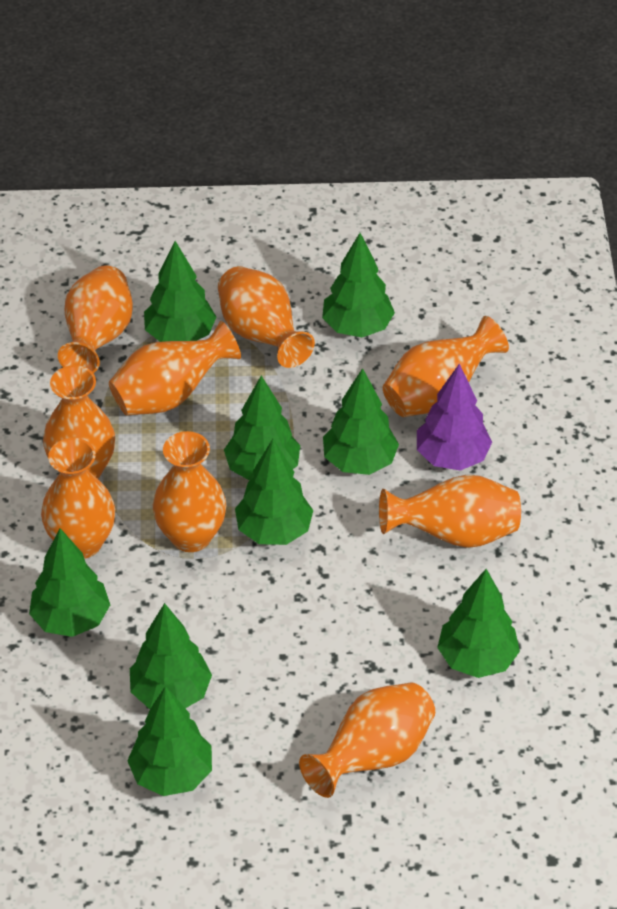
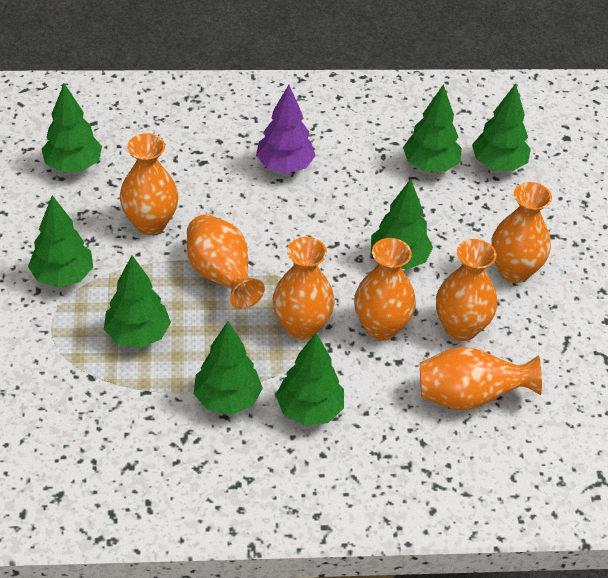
green tree: [29,528,110,637] [127,686,212,796] [130,603,212,709] [144,241,216,342] [224,376,300,481] [235,439,313,545] [322,233,395,337] [323,368,399,475] [437,569,520,678] = 9 -> [28,195,93,288] [41,83,102,172] [104,255,171,348] [194,322,263,415] [276,333,344,425] [371,179,433,270] [403,84,462,172] [472,83,531,171] = 8
orange vase: [41,438,115,559] [43,365,115,479] [58,265,133,373] [109,321,241,416] [153,431,226,552] [218,266,315,368] [299,682,435,798] [379,474,521,548] [383,316,509,417] = 9 -> [120,133,178,235] [187,214,265,309] [273,237,335,340] [354,238,416,340] [420,347,542,410] [436,239,497,341] [491,182,552,283] = 7

